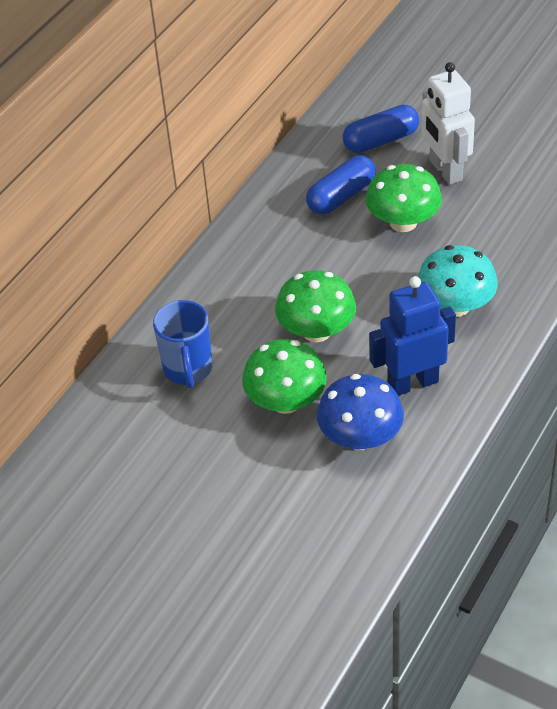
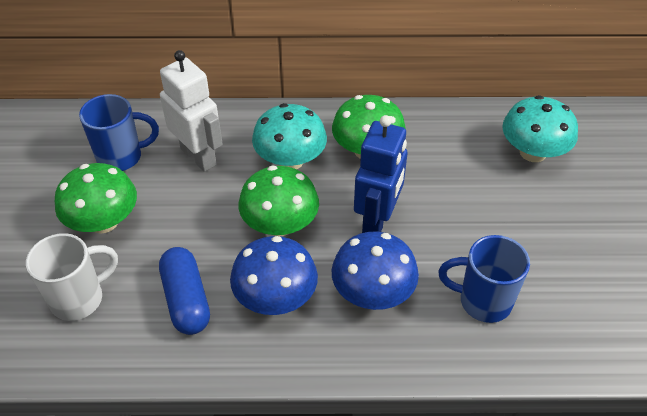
blue capsule: [306,155,376,215] [343,105,419,153] = 2 -> [159,247,210,335] = 1
blue mug: [153,300,212,388] = 1 -> [79,94,159,171] [438,235,530,323] = 2
blue mushroom: [317,374,404,450] = 1 -> [230,236,318,315] [332,232,419,310] = 2
turquoise mushroom: [418,245,498,317] = 1 -> [252,103,327,169] [502,95,578,162] = 2
white mug: none = 0 -> [26,233,118,321] = 1

